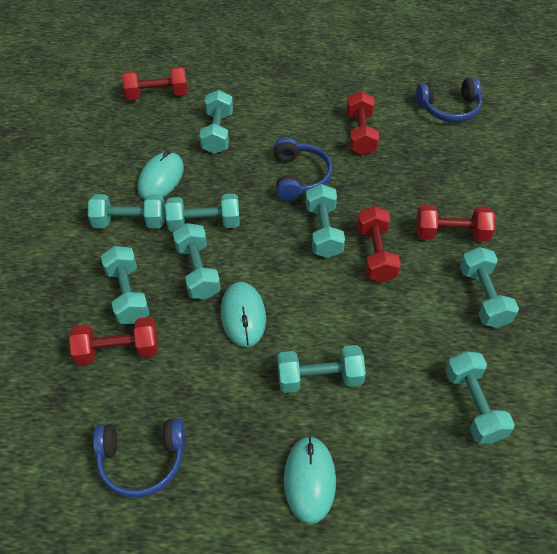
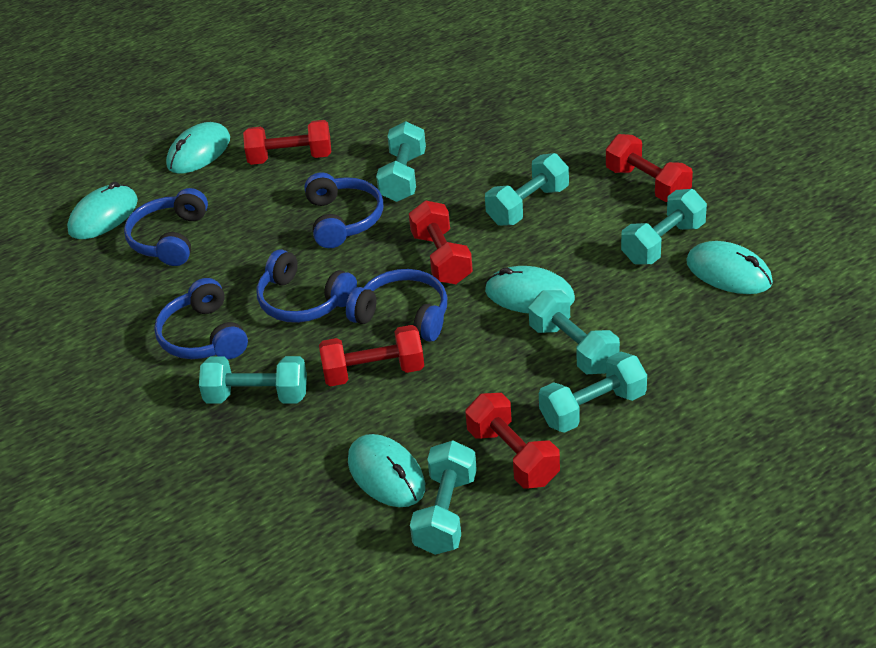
blue headphones: [93,418,185,498] [274,137,332,201] [416,77,482,122] = 3 -> [124,188,208,266] [154,278,248,359] [256,249,357,323] [304,172,383,248] [346,269,447,342] = 5
turquoise dumbbell: [88,194,165,228] [101,246,150,324] [165,194,240,232] [173,223,221,299] [199,90,233,154] [277,345,366,393] [306,184,345,258] [445,351,515,444] [460,247,519,328] = 9 -> [199,356,307,404] [376,121,426,202] [410,440,477,555] [485,153,569,226] [528,290,620,374] [539,352,647,433] [621,189,707,264] = 7
turquoise mouse: [137,150,184,200] [221,282,266,347] [284,436,336,524] = 3 -> [67,182,138,239] [166,122,230,174] [348,434,425,507] [485,266,575,313] [686,241,773,294] = 5

